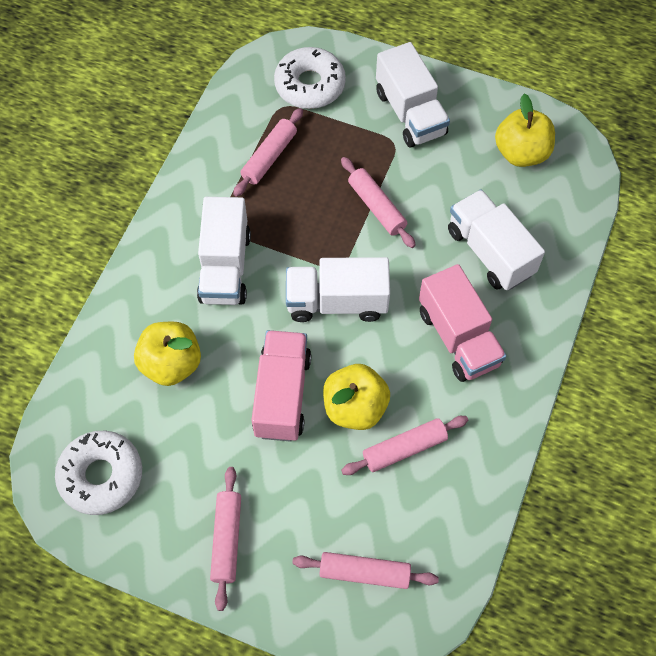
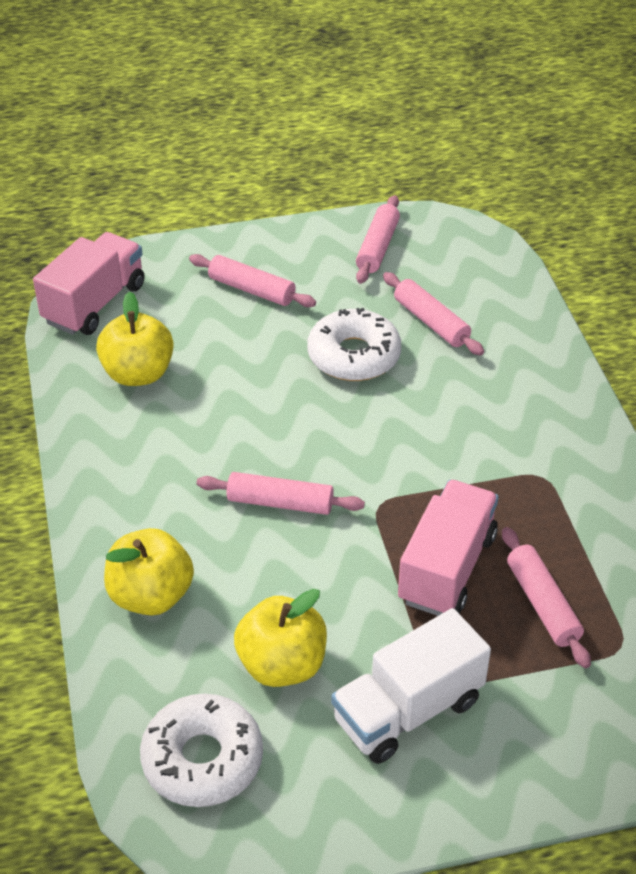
white truck: [197,197,251,305] [286,257,390,322] [376,42,450,147] [448,189,545,290] = 4 -> [331,608,491,764] = 1

